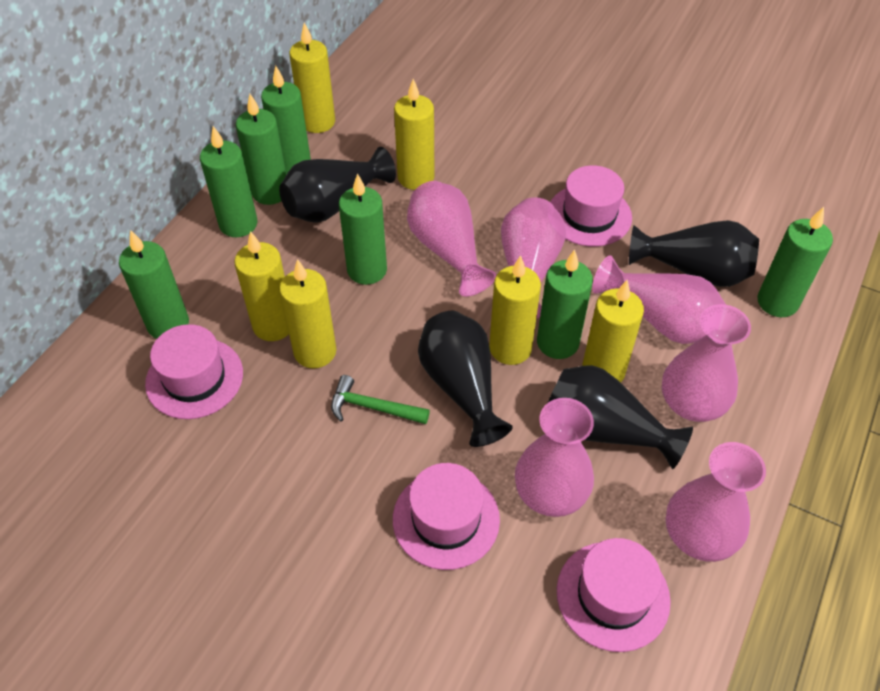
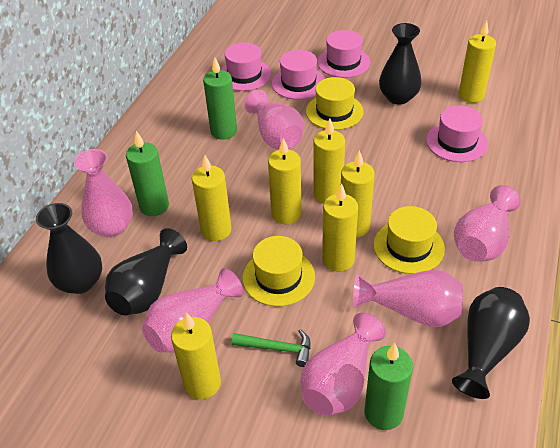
green candle: [119,230,189,339] [200,126,258,237] [236,94,286,205] [261,66,311,175] [339,173,387,285] [537,250,593,359] [757,207,833,317] = 7 -> [126,131,169,216] [203,57,237,140] [365,343,413,430] = 3
yellow candle: [234,231,289,341] [279,259,336,368] [289,23,335,133] [394,79,434,190] [489,255,541,365] [582,280,644,383] = 6 -> [171,312,221,399] [192,155,232,241] [268,138,302,224] [313,118,345,204] [322,184,358,272] [341,150,375,238] [459,21,496,103] = 7
yellow hat: none = 0 -> [243,236,315,307] [306,77,364,130] [373,206,445,274] = 3

